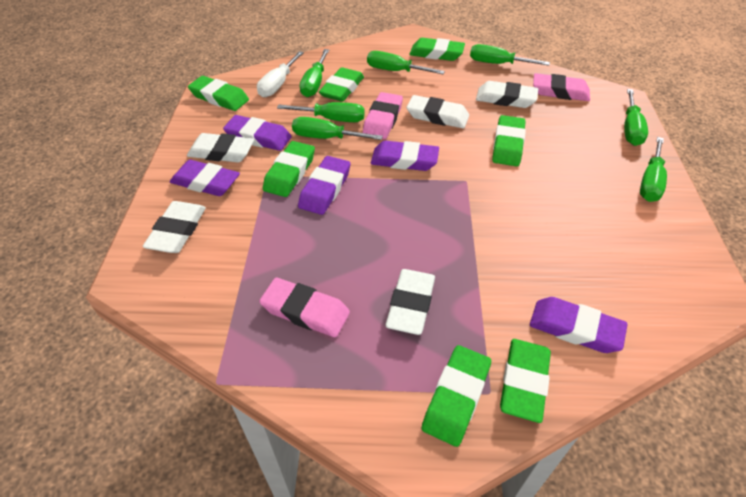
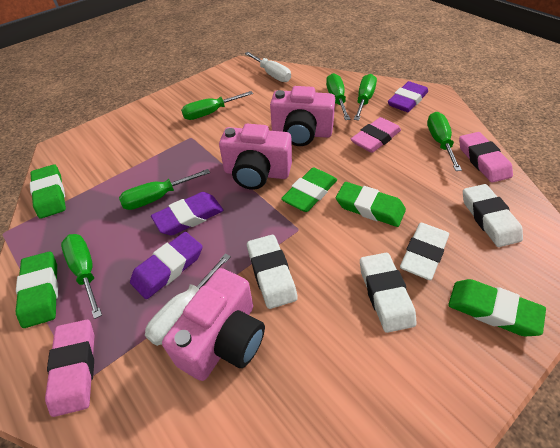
green eraser: [188,76,249,111] [263,141,315,197] [319,67,364,102] [409,38,465,61] [422,345,491,447] [492,115,526,166] [500,339,551,423] = 7 -> [16,251,58,328] [30,164,66,219] [281,167,337,212] [336,182,406,227] [448,279,546,336] = 5
green screwdriver: [277,102,365,122] [292,117,383,140] [300,49,329,97] [367,51,445,74] [470,44,550,65] [624,89,648,146] [640,137,667,202] = 7 -> [61,234,102,319] [119,169,210,210] [181,91,253,120] [326,73,350,120] [354,74,377,121] [427,112,462,171] = 6
pink camera: none = 0 -> [162,268,265,381] [219,124,292,190] [270,86,335,146] = 3
purple eraser: [170,160,240,196] [223,115,292,151] [298,156,350,215] [371,141,439,171] [530,297,628,353] = 5 -> [130,232,203,299] [151,192,224,235] [388,81,428,112] = 3
white eraser: [143,201,206,253] [187,133,254,162] [385,269,435,335] [407,95,469,128] [476,81,538,108] = 5 -> [247,235,298,309] [360,253,417,333] [400,223,449,280] [463,184,523,247] = 4
white screwdriver: [257,51,304,97] = 1 -> [145,253,231,346] [245,52,291,82] = 2

